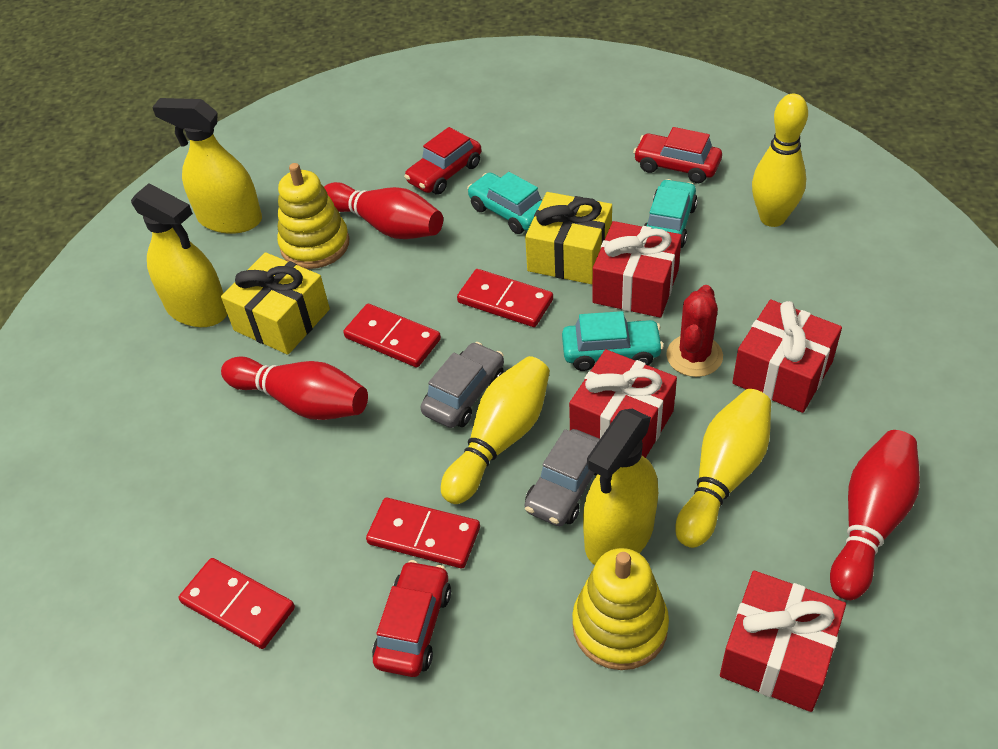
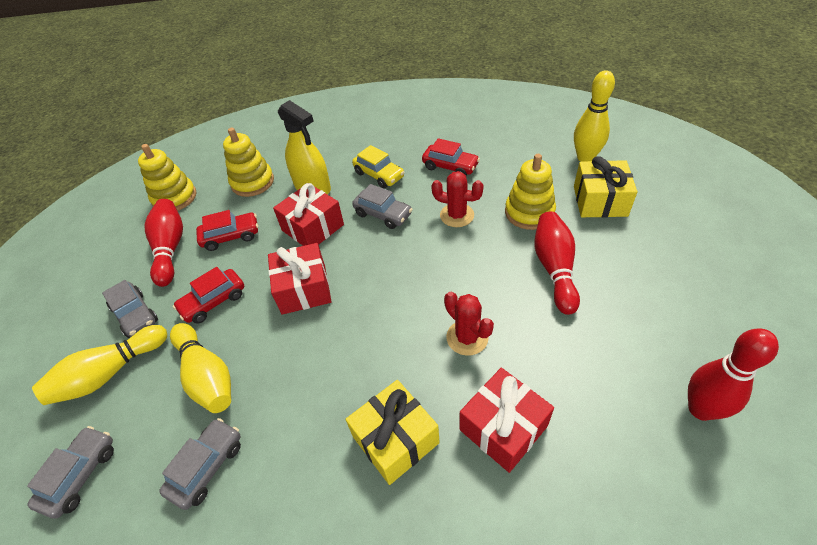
grey car: [421,342,504,428] [524,429,600,526] = 2 -> [27,426,114,518] [102,280,158,338] [159,418,241,510] [352,184,413,229] = 4
red cactus: [666,285,723,377] = 1 -> [431,171,484,227] [444,292,494,356] = 2
red domino: [179,558,295,649] [343,304,441,367] [366,498,480,568] [457,269,553,327] = 4 -> none = 0
red gift: [569,349,677,458] [593,221,682,318] [720,571,846,712] [732,300,842,413] = 4 -> [268,243,332,315] [273,183,344,246] [460,368,554,473] = 3
turquoise car: [467,172,542,234] [562,311,664,371] [644,179,698,248] = 3 -> none = 0
yellow car: none = 0 -> [352,145,405,189] = 1
yellow spray bottle: [131,183,227,327] [152,98,262,234] [583,409,658,565] = 3 -> [278,100,331,195] = 1
yellow stacking toy: [277,163,349,269] [572,548,669,670] = 2 -> [138,144,196,211] [223,128,274,197] [505,154,556,230] = 3

